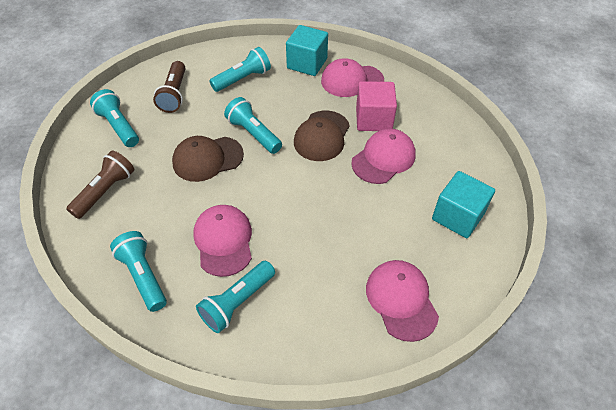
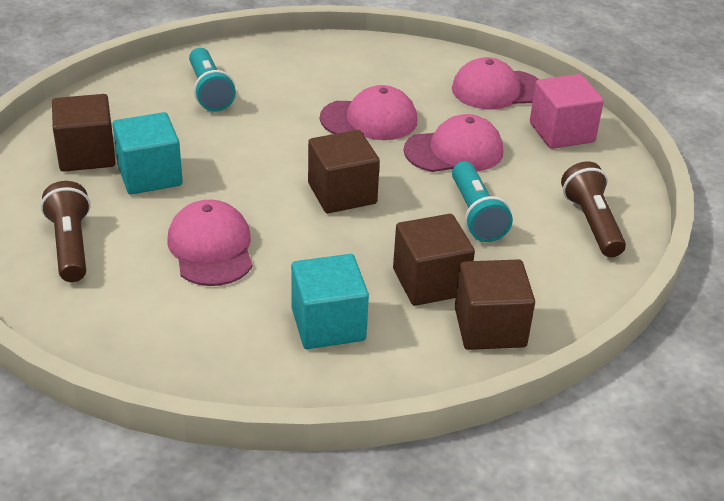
brown cap: [172,136,244,182] [294,111,350,161] = 2 -> none = 0
brown cube: none = 0 -> [52,94,116,172] [308,130,380,213] [393,214,475,306] [455,259,535,350] = 4
turquoise flashlight: [90,89,139,147] [110,231,167,312] [196,261,275,333] [209,47,271,92] [224,97,282,154] = 5 -> [189,48,236,112] [452,161,513,242] = 2

